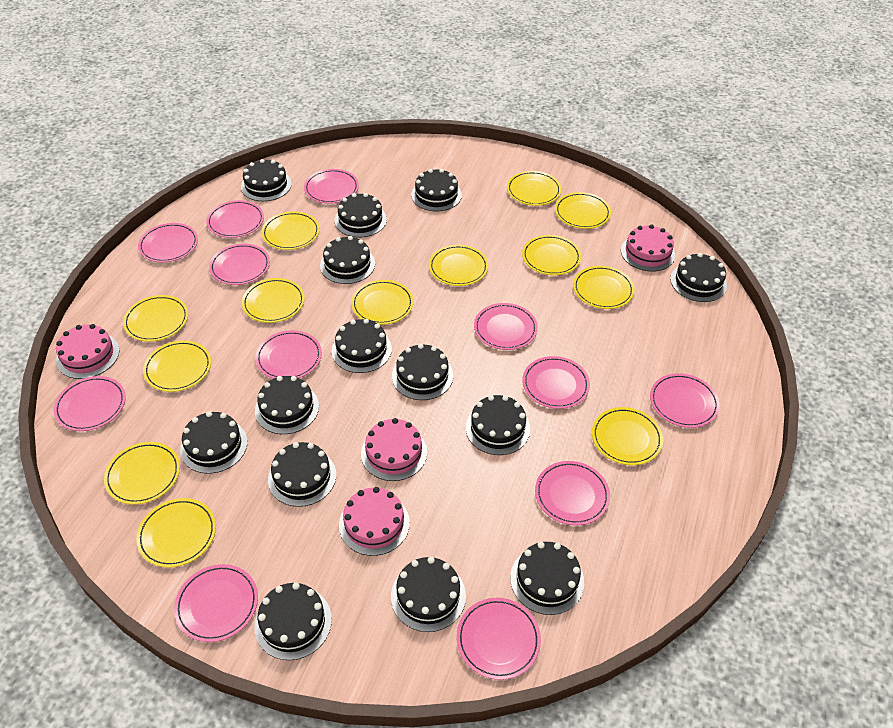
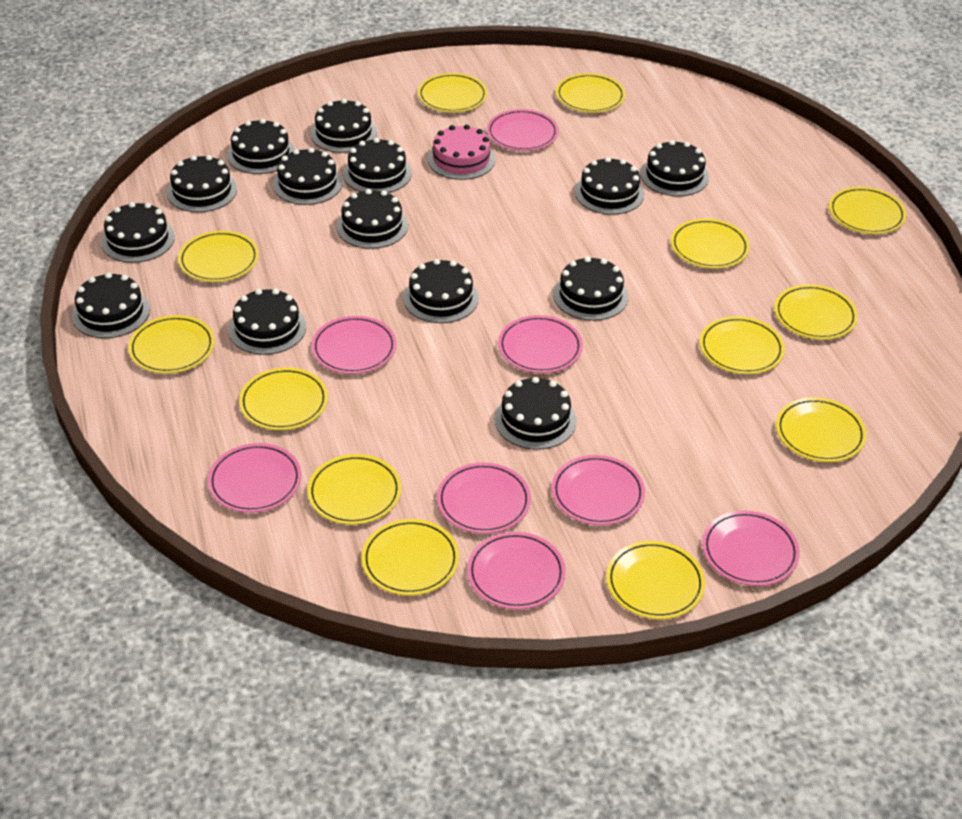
pink cake: [56,324,119,379] [339,487,410,556] [361,418,427,481] [621,225,675,272] = 4 -> [428,124,495,180] = 1
pink plate: [53,376,126,431] [138,223,198,262] [174,564,258,642] [206,200,264,238] [209,244,270,285] [255,330,322,379] [304,169,359,204] [456,598,541,680] [474,303,538,350] [522,356,590,409] [535,461,610,525] [650,373,720,428] = 12 -> [208,443,301,513] [311,316,397,374] [437,462,531,534] [467,532,566,610] [487,109,559,151] [498,315,583,373] [552,455,645,525] [702,511,800,586] = 8

